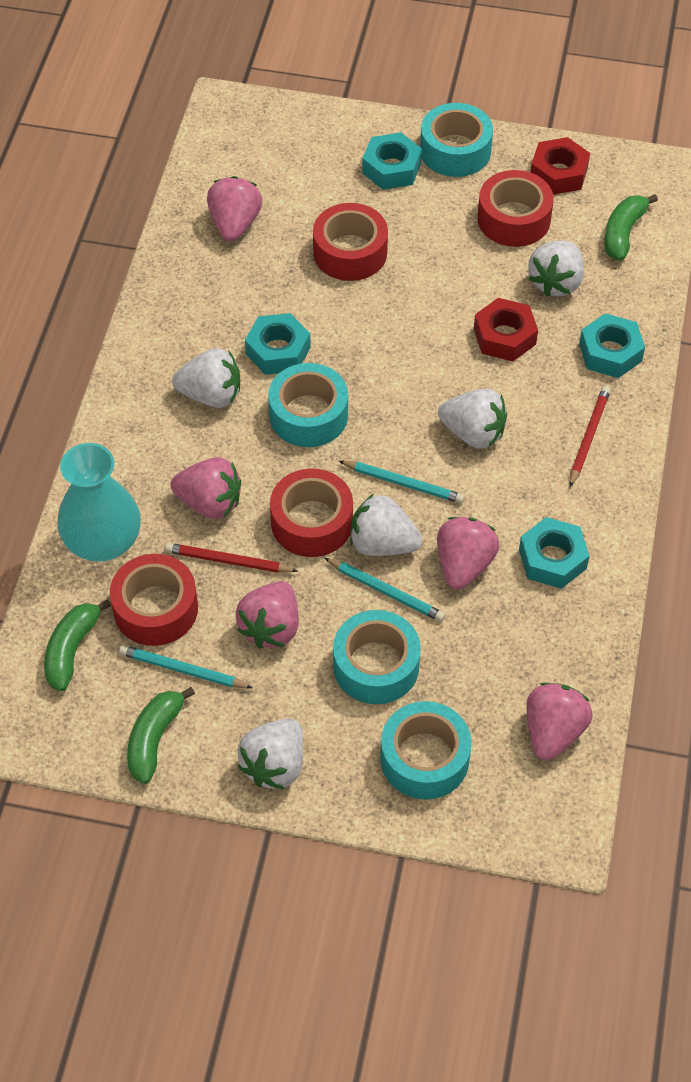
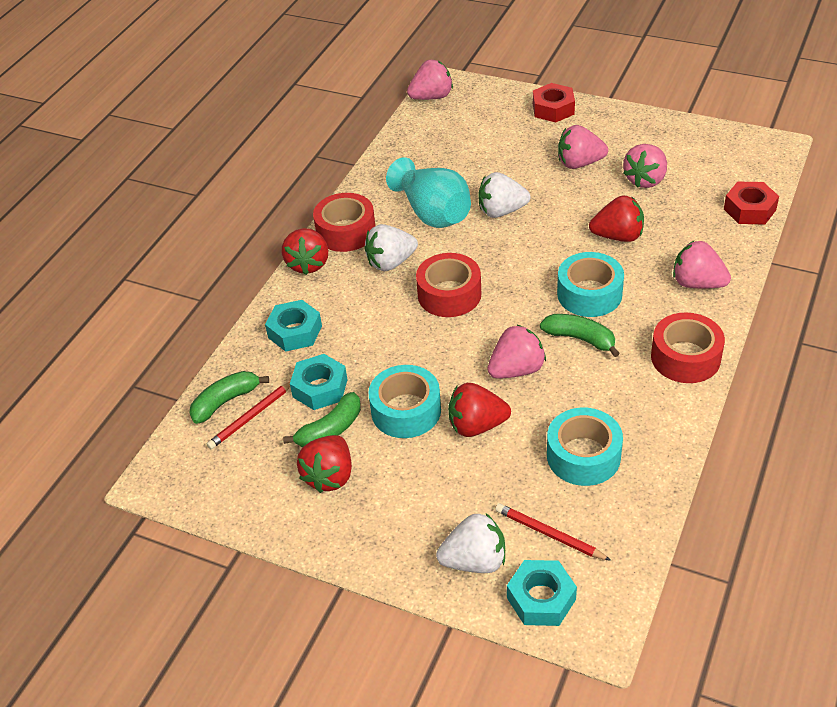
red strawberry: none = 0 -> [282,228,328,275] [297,435,352,493] [448,383,511,437] [589,196,644,242] = 4
red tape: [110,554,198,646] [270,468,353,557] [313,203,388,281] [478,170,554,247] = 4 -> [313,193,375,252] [416,253,481,317] [651,313,725,383] = 3
turquoise nut: [245,313,311,375] [362,132,422,190] [519,517,589,589] [579,313,645,378] = 4 -> [265,300,322,352] [290,354,348,410] [507,560,577,626] = 3
turquoise pencil: [119,645,253,688] [324,558,445,622] [339,461,465,504] = 3 -> none = 0
turquoise tape: [268,363,348,447] [333,610,421,704] [381,701,472,799] [420,103,493,177] = 4 -> [368,365,441,438] [547,408,623,486] [557,252,624,317] = 3
white strawberry: [172,348,240,408] [238,718,303,789] [350,494,422,556] [438,389,507,449] [528,240,584,297] = 5 -> [364,224,418,271] [436,513,505,573] [478,172,530,218] = 3

